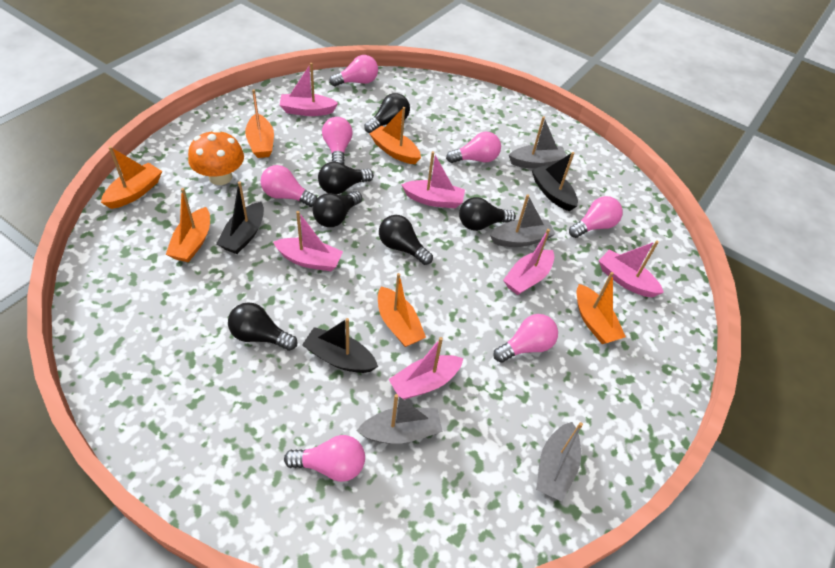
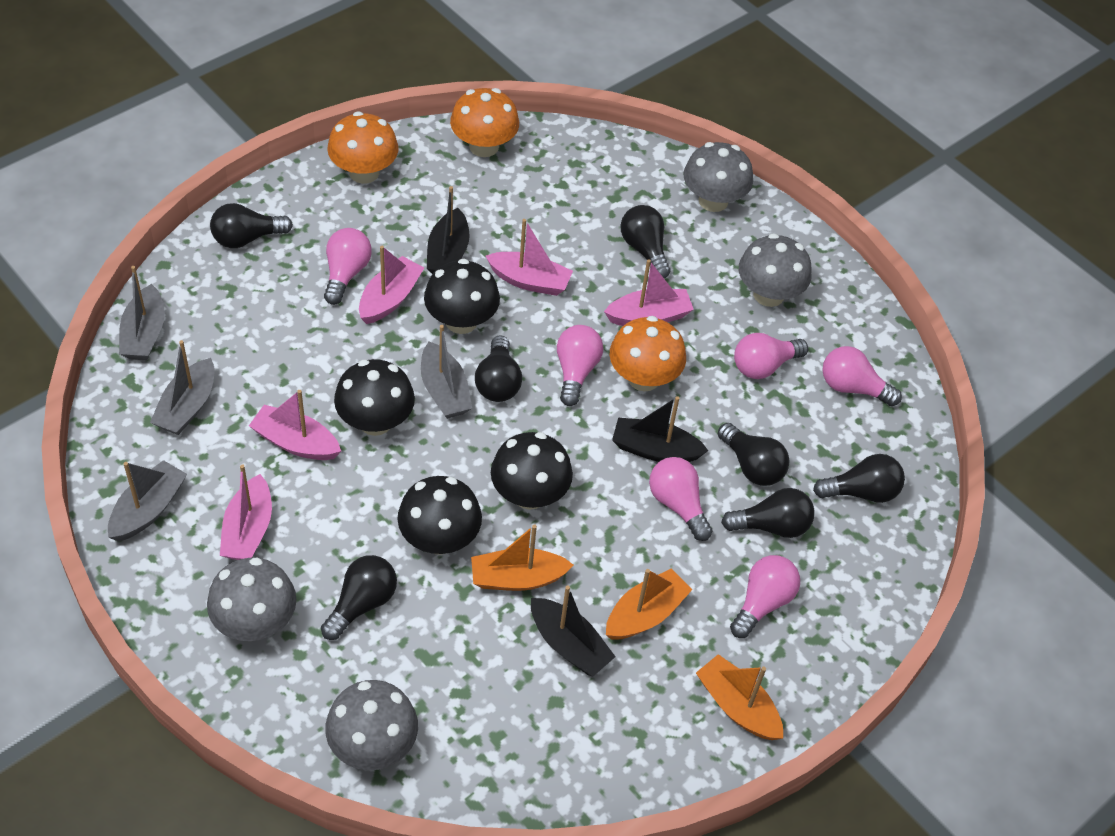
black light bulb: [228,302,297,351] [312,191,362,227] [318,161,374,194] [364,93,410,133] [379,215,433,265] [459,197,516,231] = 6 -> [210,203,293,248] [321,555,397,640] [475,335,522,402] [620,205,671,278] [718,423,790,486] [721,488,815,538] [813,454,905,503] = 7
black mushroom: none = 0 -> [334,359,415,436] [397,476,482,555] [424,259,500,334] [491,432,573,510] = 4
grey mushroom: none = 0 -> [207,557,296,641] [325,680,418,770] [683,142,753,212] [739,233,811,307] = 4
orange boat: [101,146,162,209] [166,188,210,262] [245,89,274,158] [370,107,421,164] [378,273,426,347] [577,272,626,344] = 6 -> [471,524,573,591] [606,568,692,640] [696,654,783,740] = 3
orange mushroom: [188,129,244,185] = 1 -> [327,111,398,184] [450,88,519,157] [610,316,686,391] = 3
pink boat: [273,211,343,271] [280,63,338,116] [389,337,463,400] [401,151,465,208] [503,229,554,295] [599,240,664,297] = 6 -> [220,464,272,560] [249,390,341,460] [359,246,424,324] [486,219,573,296] [604,259,694,326] = 5
pink light bulb: [261,165,317,207] [284,435,365,482] [322,117,353,164] [329,55,378,87] [446,132,501,163] [493,314,558,363] [569,196,623,238] = 7 -> [324,228,372,305] [557,325,603,406] [649,457,713,541] [730,555,800,638] [734,333,808,379] [822,346,902,406] = 6

